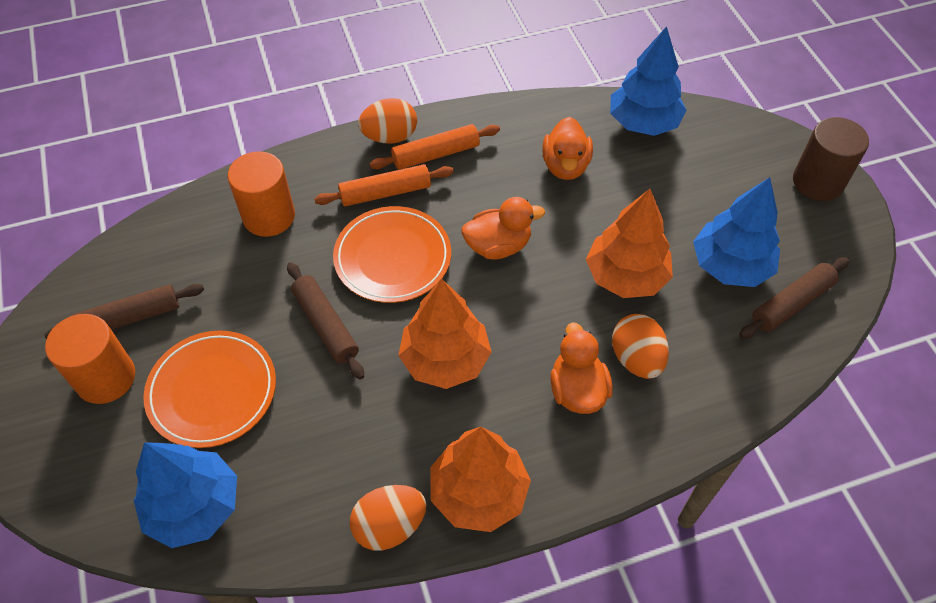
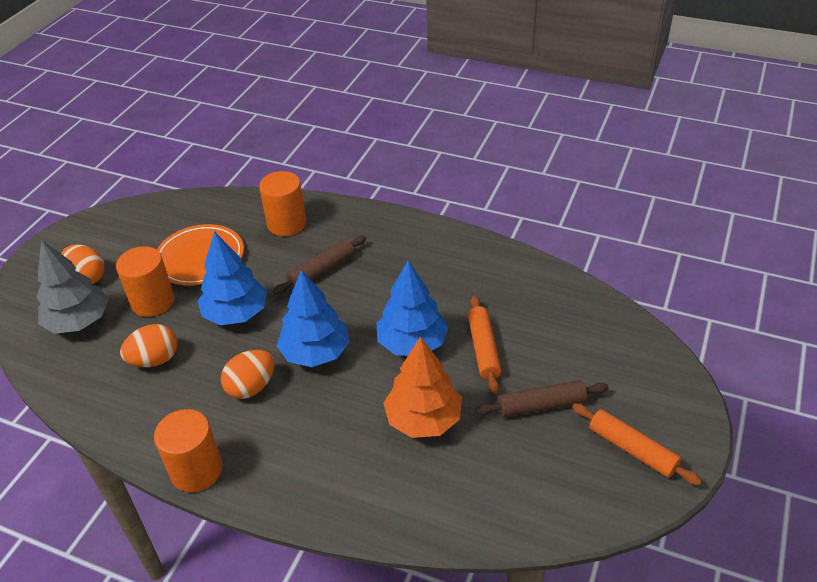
brown cylinder: [793,117,869,201] = 1 -> none = 0
brown rolling pin: [44,284,204,339] [287,262,364,380] [739,257,850,339] = 3 -> [273,235,367,295] [475,380,608,418] = 2
grey tree: none = 0 -> [37,240,109,334] = 1
orange cylinder: [45,314,135,404] [227,151,295,237] = 2 -> [116,246,174,317] [154,409,222,492] [259,171,306,236] = 3
orange duck: [461,197,545,259] [542,117,593,180] [550,322,613,414] = 3 -> none = 0
orange plate: [144,330,276,448] [333,206,451,303] = 2 -> [157,224,244,285] = 1
orange tree: [398,279,492,389] [430,427,531,532] [586,189,673,298] = 3 -> [383,336,462,438] = 1

